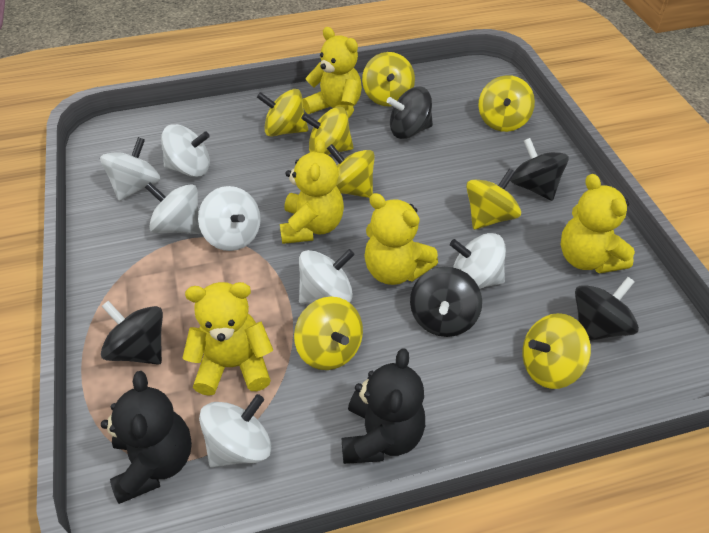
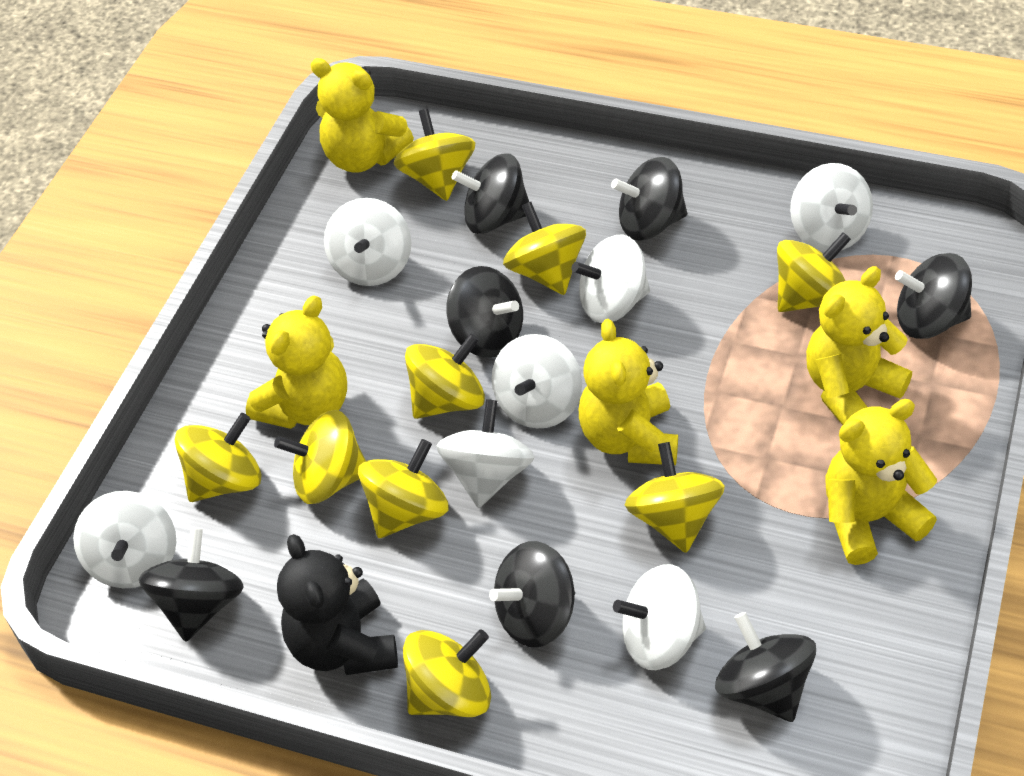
black spinning top: [101,301,163,365] [387,87,433,139] [410,267,482,337] [510,138,569,201] [575,277,639,341] = 5 -> [139,528,244,642] [446,266,523,358] [452,153,529,234] [489,541,575,647] [611,157,687,240] [715,612,816,722] [895,253,972,339] = 7
black teddy bear: [101,371,192,504] [342,348,425,464] = 2 -> [277,534,398,675] = 1
yellow spinning top: [257,89,308,137] [294,297,363,370] [301,107,353,155] [327,144,375,198] [362,52,415,107] [466,169,521,230] [478,75,535,132] [522,313,591,389] = 8 -> [175,413,262,502] [274,410,366,504] [358,439,448,538] [393,109,475,201] [403,629,491,717] [405,334,485,419] [503,202,586,295] [625,442,725,553] [777,233,851,312] = 9

